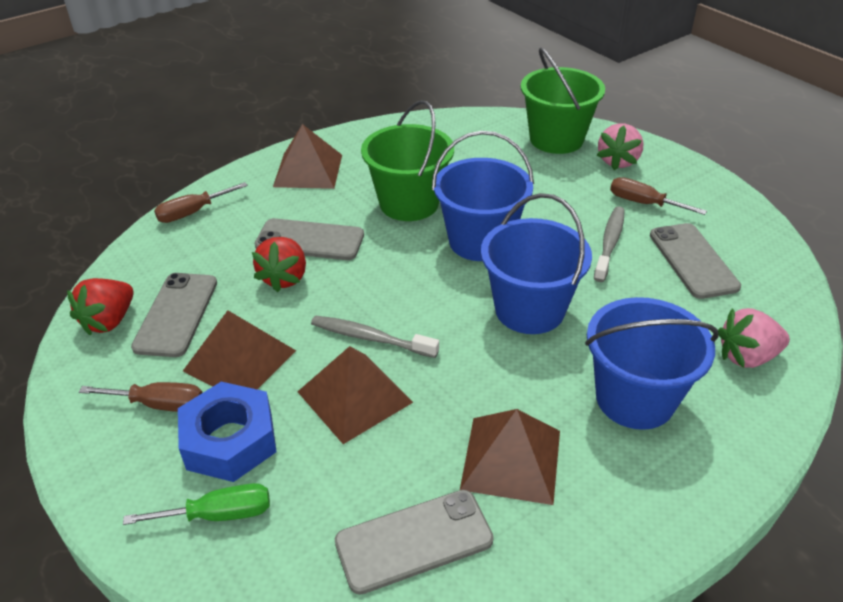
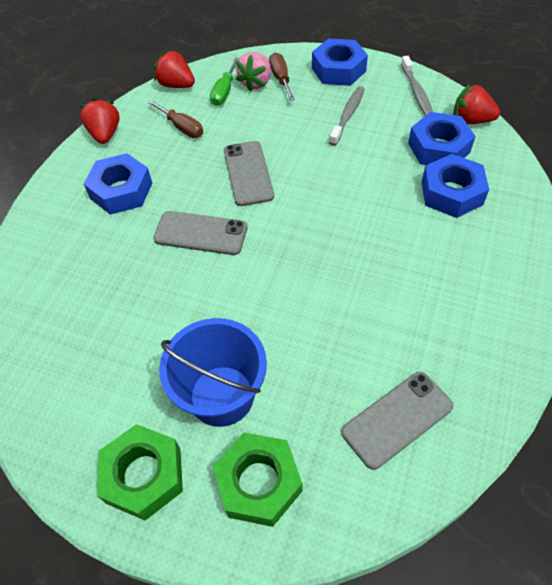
blue bucket: [432,131,534,261] [481,193,592,334] [585,297,719,430] = 3 -> [159,318,267,427] = 1
blue nut: [178,382,277,482] = 1 -> [84,153,152,215] [312,38,368,86] [408,112,476,165] [422,154,489,218] = 4
brown pyramid: [183,310,296,390] [273,124,342,189] [297,346,413,444] [460,409,560,505] = 4 -> none = 0
brown screwdriver: [79,382,203,412] [154,182,248,223] [610,177,707,215] = 3 -> [148,100,203,138] [269,53,295,101] = 2
green bucket: [361,100,454,221] [521,48,605,154] = 2 -> none = 0
green nut: none = 0 -> [97,424,183,520] [213,433,302,527] = 2
grey phone: [131,273,217,357] [255,218,364,260] [335,490,494,595] [650,223,741,299] = 4 -> [153,211,247,255] [224,141,274,206] [341,372,454,470] = 3
pink strawberry: [597,123,644,170] [718,308,790,368] = 2 -> [236,52,271,91] = 1
red strawberry: [67,278,133,336] [252,237,306,292] = 2 -> [80,98,120,144] [154,50,195,88] [453,84,500,124] = 3

